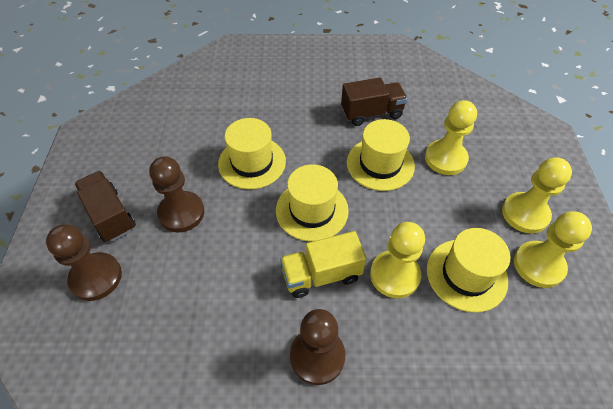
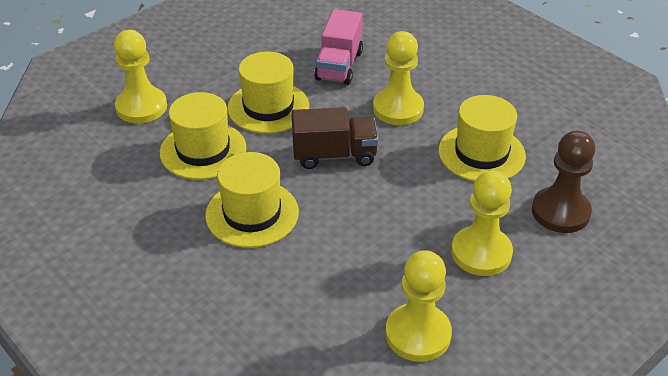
brown pawn: [46,224,122,301] [149,156,205,232] [290,309,345,385] = 3 -> [532,131,595,233] = 1
brown truck: [74,171,136,242] [341,78,408,126] = 2 -> [291,107,379,169] = 1
pink truck: none = 0 -> [314,9,363,85] = 1
yellow truck: [280,231,367,298] = 1 -> none = 0

